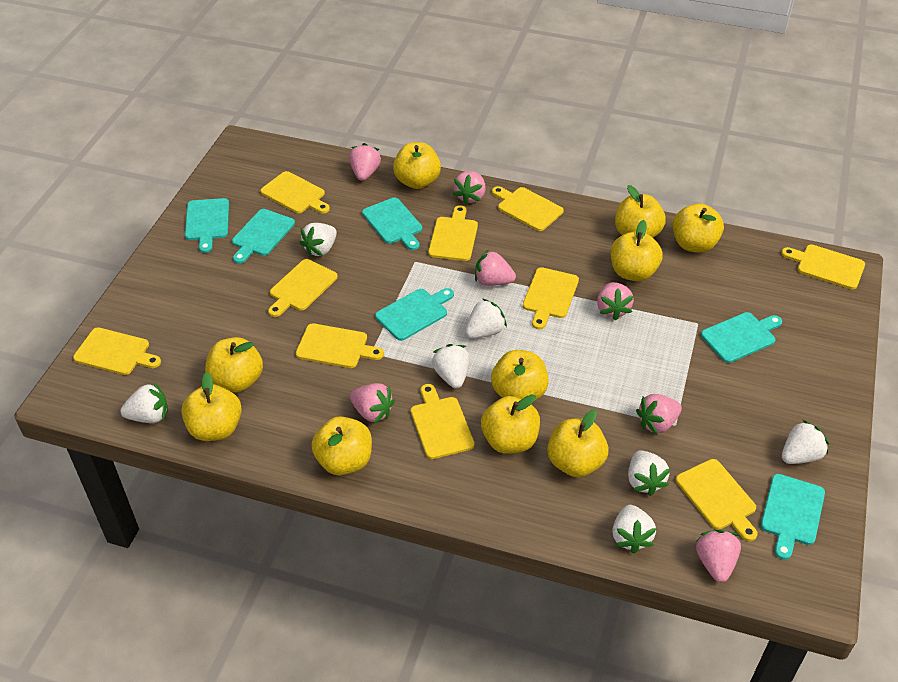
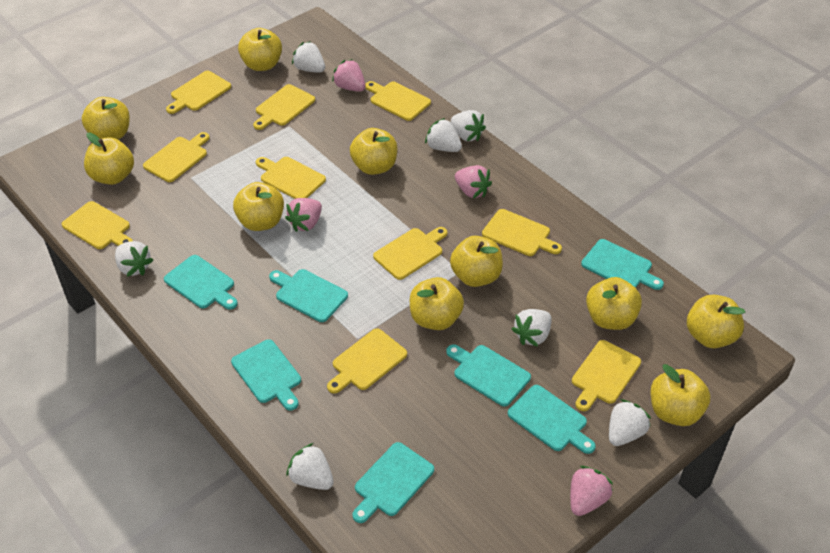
pink strawberry: [349,143,381,181] [350,383,395,424] [453,171,486,205] [475,250,516,286] [597,282,634,320] [636,394,682,434] [696,530,741,582] = 7 -> [285,198,322,232] [332,59,366,92] [455,165,492,198] [570,466,613,516] = 4
turquoise cutting board: [185,198,229,253] [232,209,295,264] [362,198,422,250] [375,288,454,341] [701,312,782,363] [761,474,825,560] = 6 -> [164,255,238,310] [231,339,301,410] [269,269,348,322] [352,442,434,523] [446,344,531,406] [508,385,596,454] [581,239,664,290] = 7

